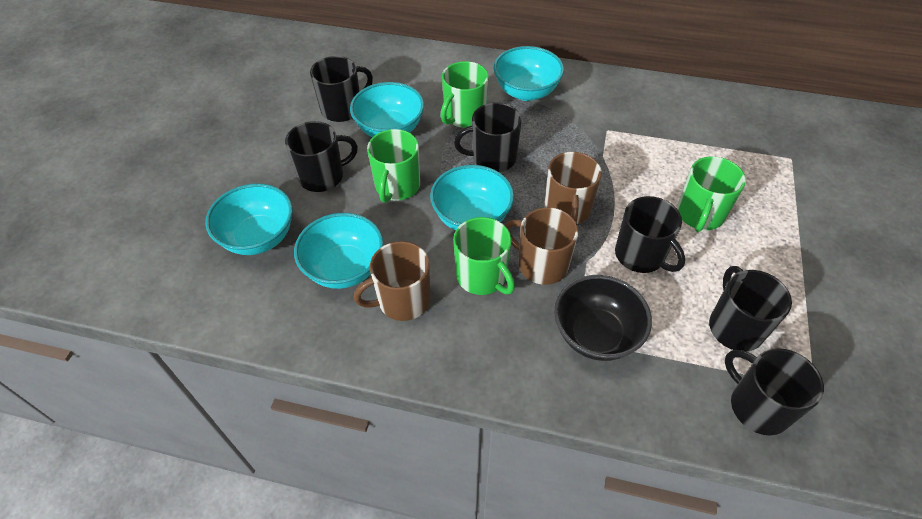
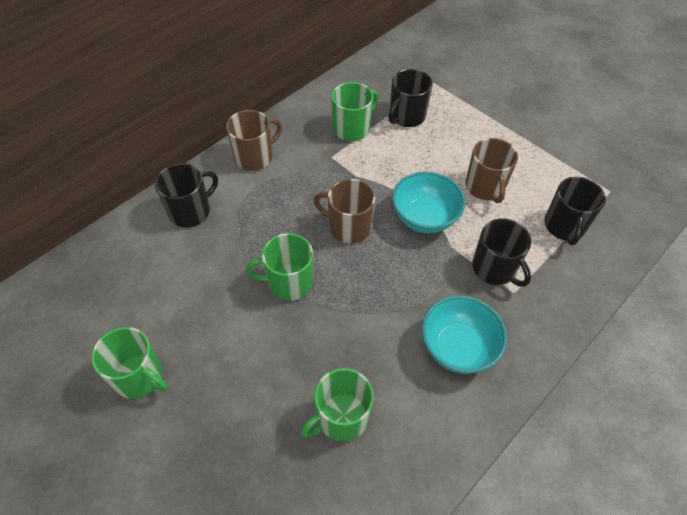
black bowl: [554,275,652,361] = 1 -> none = 0
black mug: [285,121,358,192] [310,56,373,122] [454,103,522,172] [615,196,685,273] [709,266,792,352] [725,348,824,435] = 6 -> [155,163,218,228] [388,69,433,127] [472,219,531,287] [544,177,606,245] = 4
turquoise bowl: [205,183,293,255] [294,213,384,289] [350,82,424,137] [430,165,514,231] [494,46,564,101] = 5 -> [392,171,465,233] [422,296,507,374] = 2

